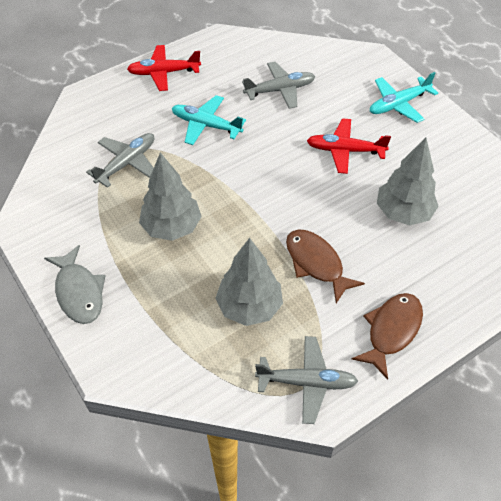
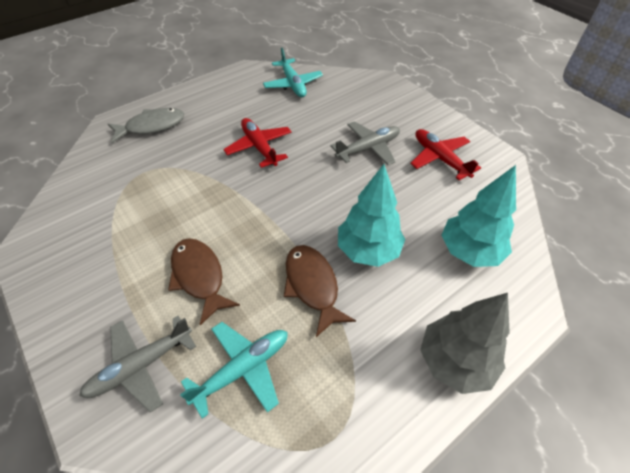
grey plane: [86,133,154,188] [242,62,315,109] [255,336,358,424] = 3 -> [79,316,196,413] [330,121,400,165] = 2
grey tree: [139,152,202,241] [215,238,283,326] [377,138,439,225] = 3 -> [420,293,510,394] = 1
turquoise tree: none = 0 -> [338,164,405,267] [441,165,516,267] = 2

